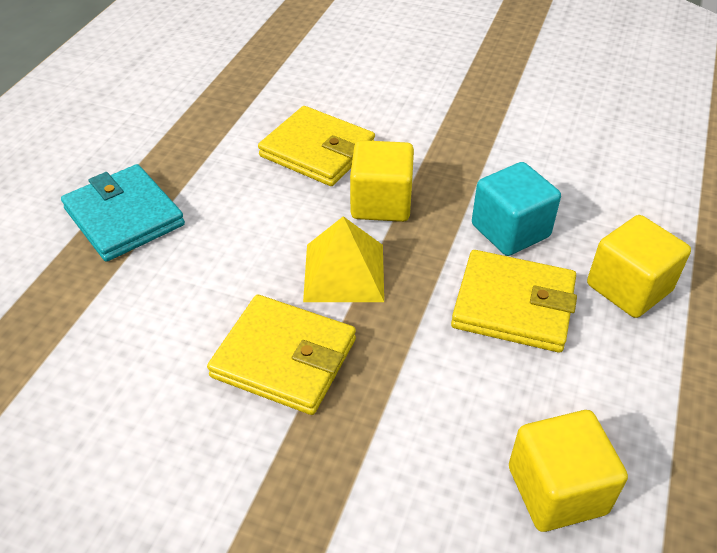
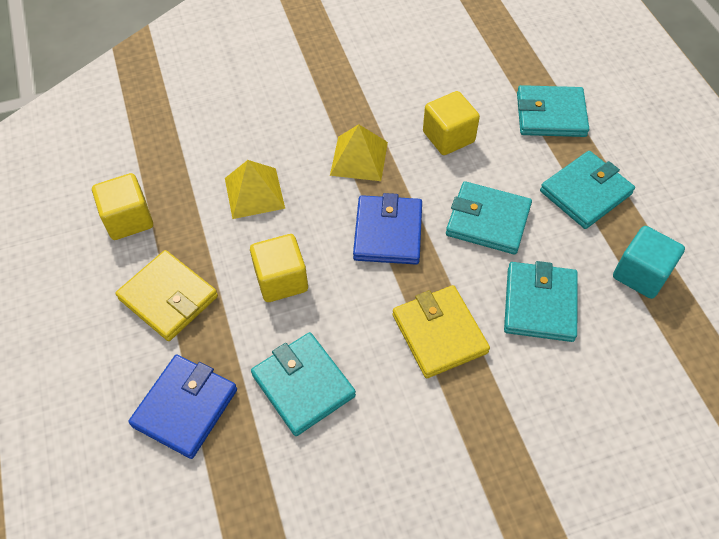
blue wallet: none = 0 -> [128,355,237,459] [353,193,422,264] = 2
turquoise wallet: [61,164,185,262] = 1 -> [251,332,356,436] [446,181,532,255] [504,261,578,342] [517,85,589,137] [540,151,635,229] = 5
yellow pyramid: [303,216,384,302] = 1 -> [225,160,285,219] [330,124,388,181] = 2
yellow wallet: [207,294,356,415] [258,106,375,186] [451,250,577,353] = 3 -> [116,250,218,341] [393,285,490,378] = 2

